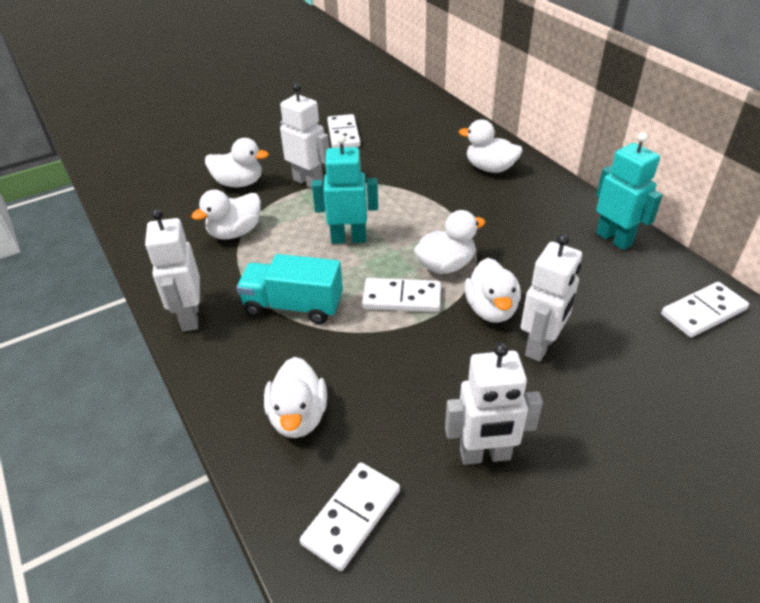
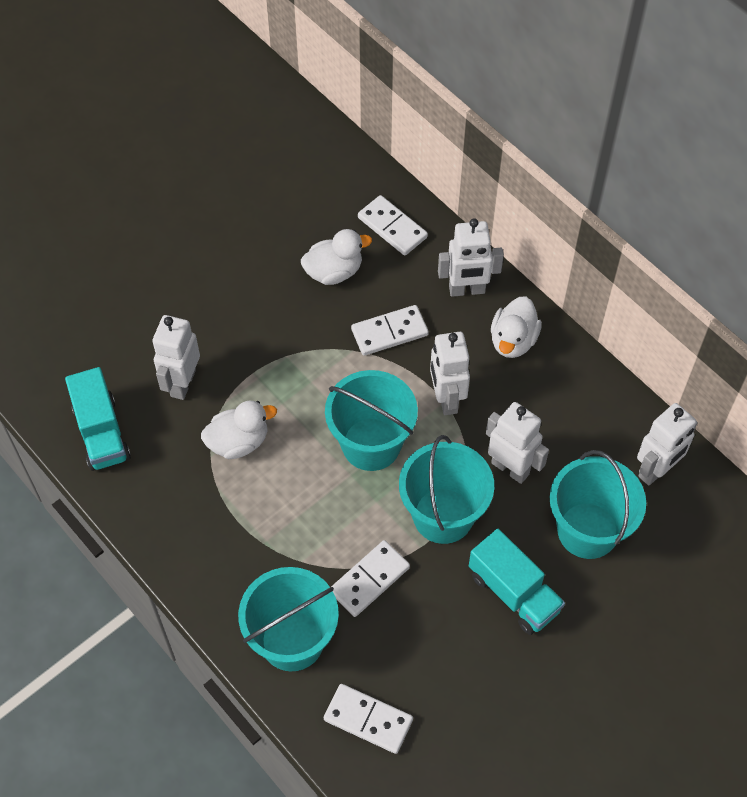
turquoise bucket: none = 0 -> [238,567,339,671] [325,370,418,471] [399,435,494,544] [550,450,646,559] = 4
turquoise robot: [312,134,378,244] [596,132,663,250] = 2 -> none = 0
turquoise truck: [236,254,343,324] = 1 -> [65,367,131,471] [469,529,565,635] = 2
white duck: [191,189,261,240] [205,138,269,187] [264,357,327,438] [414,210,485,274] [459,119,523,173] [465,258,521,323] = 6 -> [201,400,277,459] [301,229,372,285] [491,296,542,358] = 3
white robot: [145,209,200,332] [280,83,329,188] [445,343,543,465] [521,234,582,362] = 4 -> [152,315,200,400] [430,332,470,415] [438,218,504,297] [486,402,549,484] [637,403,698,486] = 5

